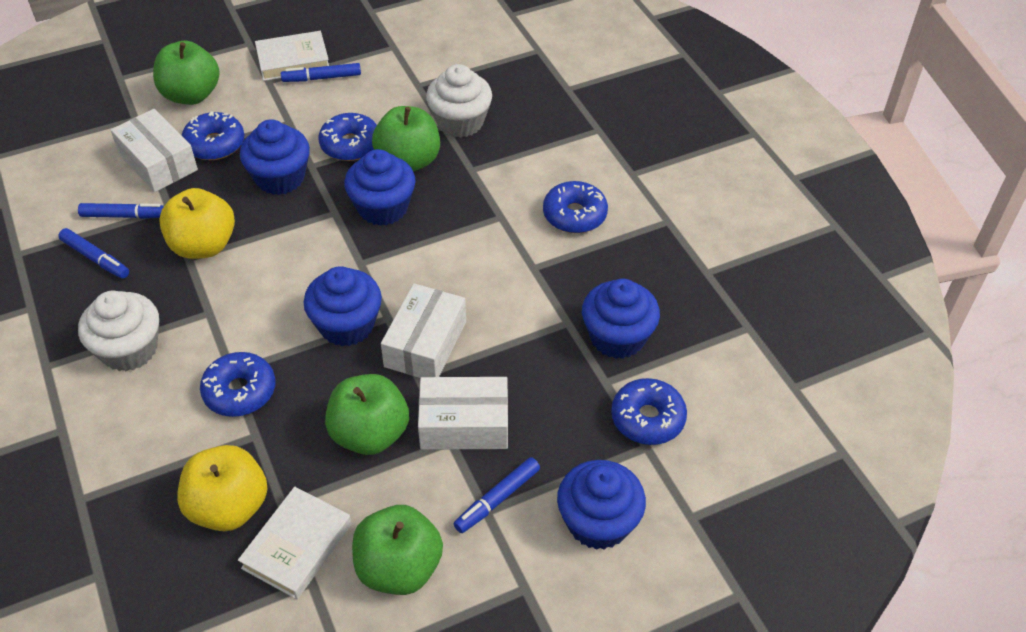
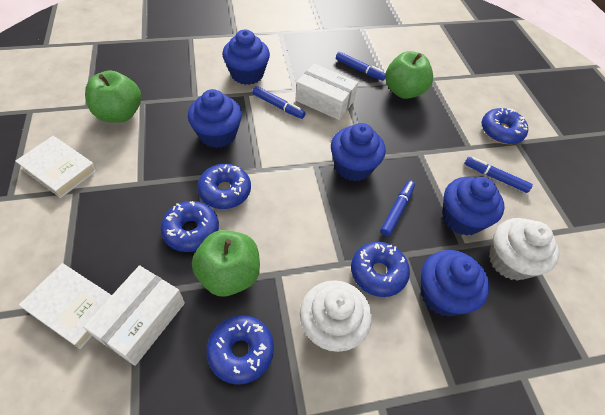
green apple: [153,41,220,105] [325,374,409,455] [352,505,443,595] [372,106,440,171] = 4 -> [85,70,141,123] [192,230,260,296] [386,51,433,99] = 3
white box: [111,109,198,192] [381,283,466,378] [418,377,508,450] = 3 -> [83,265,185,366] [295,64,358,120] = 2
yellow apple: [159,188,235,259] [177,445,267,531] = 2 -> none = 0

